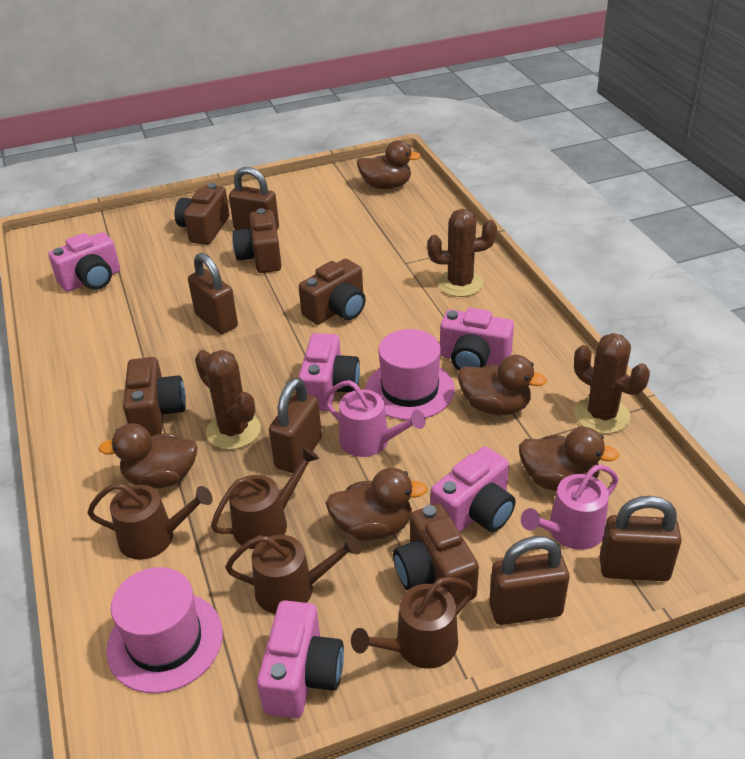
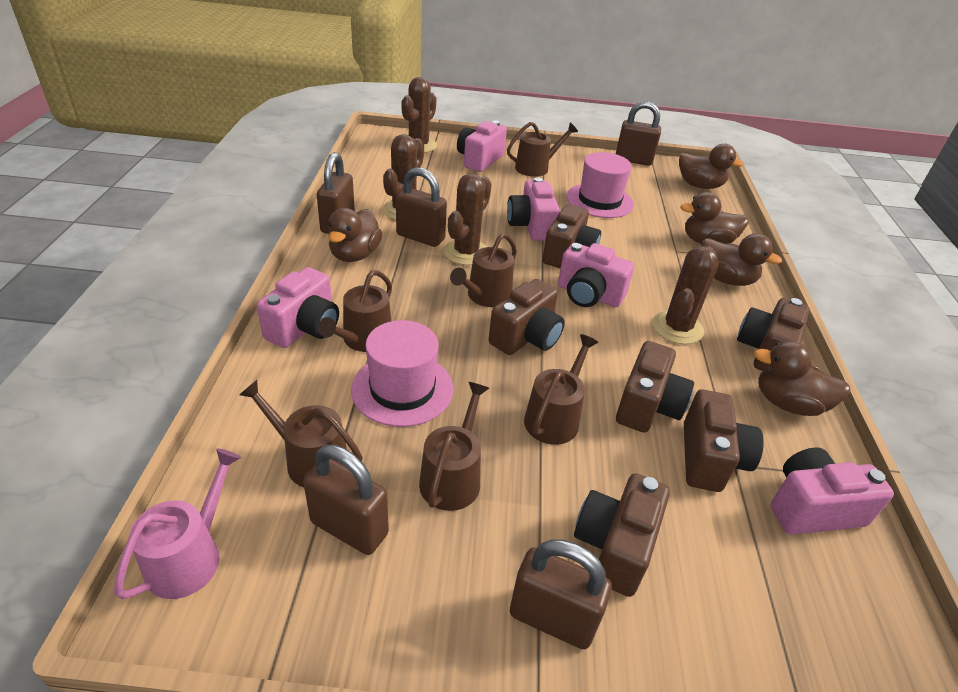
brown cactus: [195,350,261,450] [427,209,497,297] [574,333,650,434] = 3 -> [383,134,424,220] [401,77,437,153] [444,173,491,265] [652,246,719,344] = 4
brown camera: [123,357,186,436] [175,183,230,245] [232,208,282,273] [299,259,366,324] [393,503,479,605] = 5 -> [489,279,565,355] [542,204,601,268] [574,473,670,597] [616,341,694,433] [684,389,764,492] [737,298,810,371] = 6
brown watering can: [87,483,213,560] [211,447,319,549] [225,534,361,614] [351,577,473,669] = 4 -> [239,380,363,487] [318,270,392,352] [419,382,489,511] [450,233,517,307] [507,122,578,177] [524,334,599,445] = 6
pink watering can: [323,380,426,457] [521,465,619,550] = 2 -> [114,448,241,599] = 1

